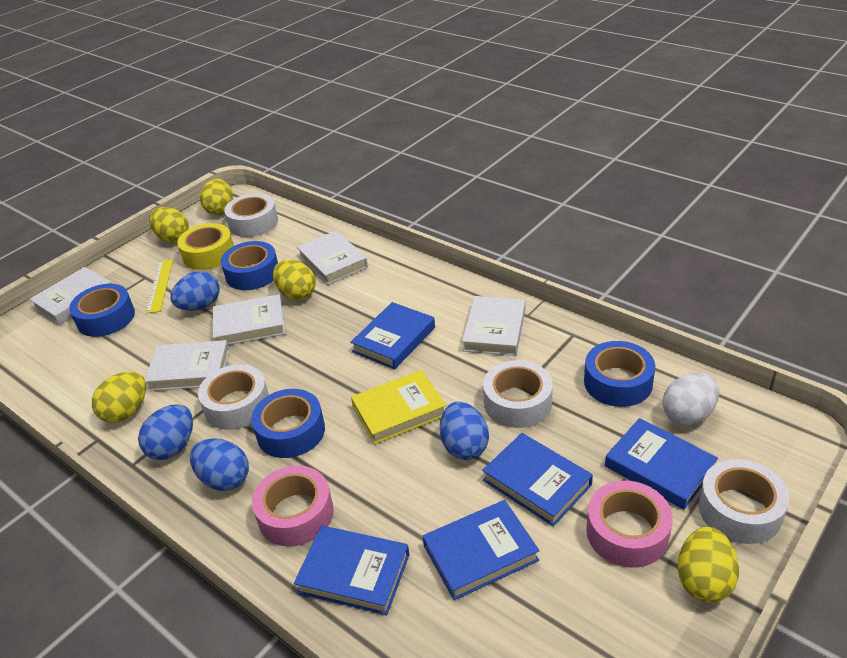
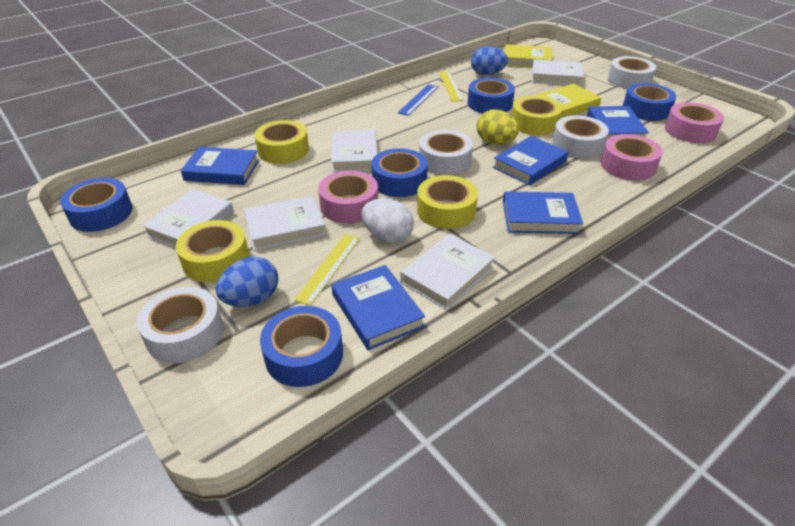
blue egg: [138,404,193,460] [171,271,220,311] [190,438,249,491] [440,402,489,460] = 4 -> [216,257,279,307] [471,46,508,75] = 2
blue ruler: none = 0 -> [398,84,438,116] = 1
blue tape: [69,284,135,337] [221,241,278,290] [251,389,325,458] [584,341,655,407] = 4 -> [60,178,133,232] [260,306,343,387] [371,148,428,197] [468,78,515,113] [623,83,676,121] = 5
pink tape: [252,466,334,547] [586,481,673,568] = 2 -> [318,171,378,223] [601,134,663,181] [665,102,724,143] = 3
yellow book: [351,370,446,444] = 1 -> [505,44,552,67] [535,83,601,118] = 2
yellow egg: [92,372,146,423] [149,207,189,242] [200,179,233,215] [273,260,316,300] [678,527,739,602] = 5 -> [477,109,519,144] = 1
yellow ruler: [145,259,173,314] = 1 -> [294,234,360,306] [439,71,464,102] = 2
yellow tape: [177,223,234,270] = 1 -> [176,220,249,283] [254,120,309,164] [417,175,478,229] [512,96,562,135] = 4

